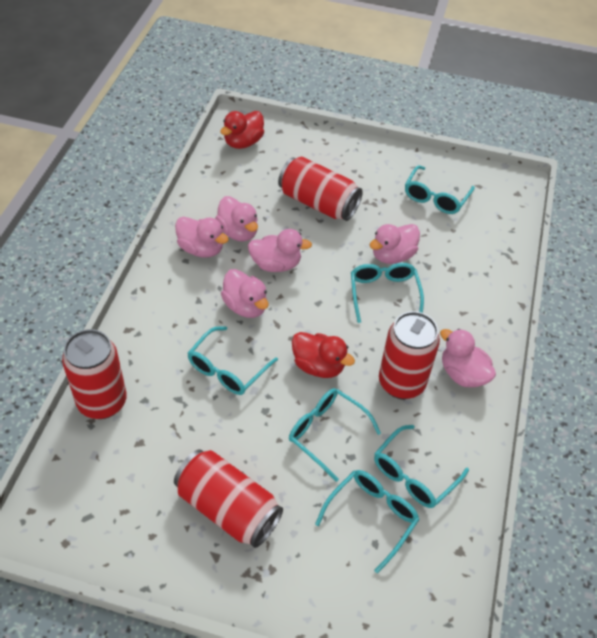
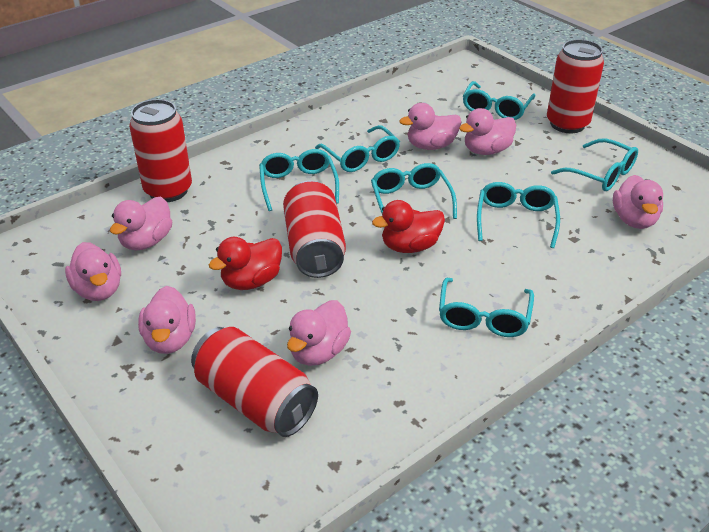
pink duck: [175,217,229,258] [215,196,258,241] [221,269,269,318] [248,229,312,272] [370,224,420,264] [440,329,496,387] = 6 -> [65,242,121,301] [110,197,172,250] [138,286,196,354] [287,300,351,366] [399,103,461,150] [459,108,516,155] [613,175,663,229] = 7
turquoise glasses: [187,326,278,395] [289,388,381,482] [315,470,420,573] [351,263,424,323] [374,425,469,508] [405,165,475,214] = 6 -> [259,149,339,211] [315,125,400,172] [371,163,457,219] [439,278,534,337] [463,81,536,120] [477,182,560,248] [551,138,638,191] = 7

